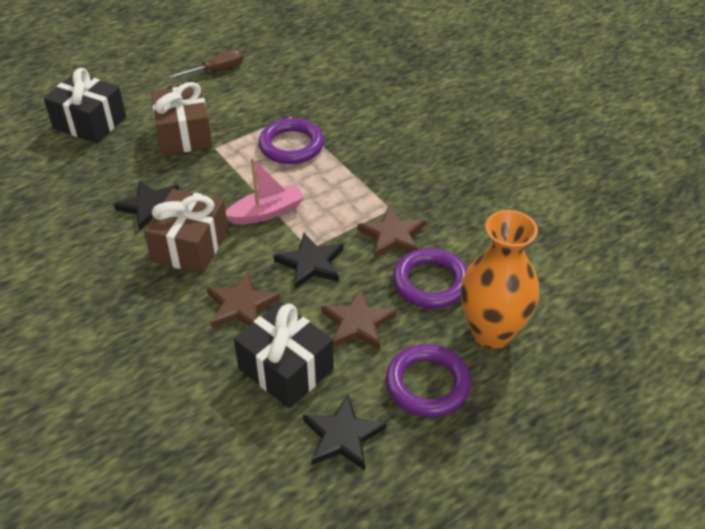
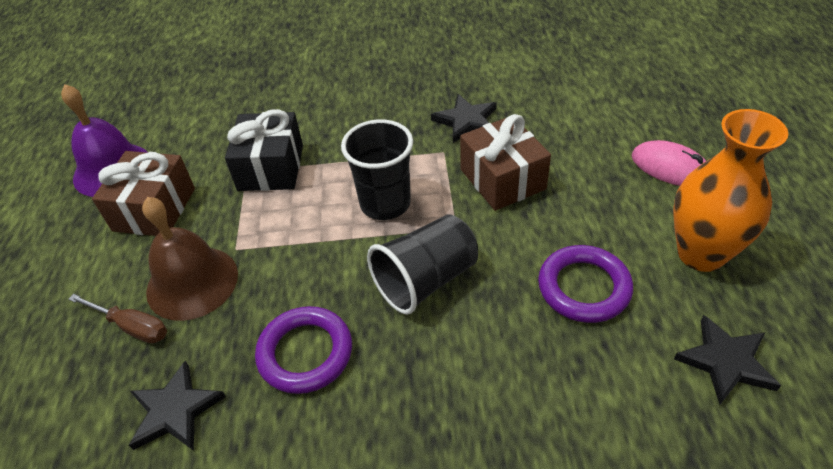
black cup: none = 0 -> [341,119,413,220] [367,214,478,315] = 2
black gift: [44,68,126,143] [234,302,334,408] = 2 -> [225,109,303,191] = 1
brown bell: none = 0 -> [142,197,238,321] = 1
brown star: [207,272,280,328] [321,288,397,350] [357,206,426,258] = 3 -> none = 0
pink boat: [226,157,305,225] = 1 -> none = 0
pink mouse: none = 0 -> [631,140,706,186] = 1
purple bell: none = 0 -> [61,84,148,197] = 1
purple ring: [259,118,324,164] [386,344,471,417] [393,248,467,309] = 3 -> [255,306,352,394] [538,245,633,323] = 2

